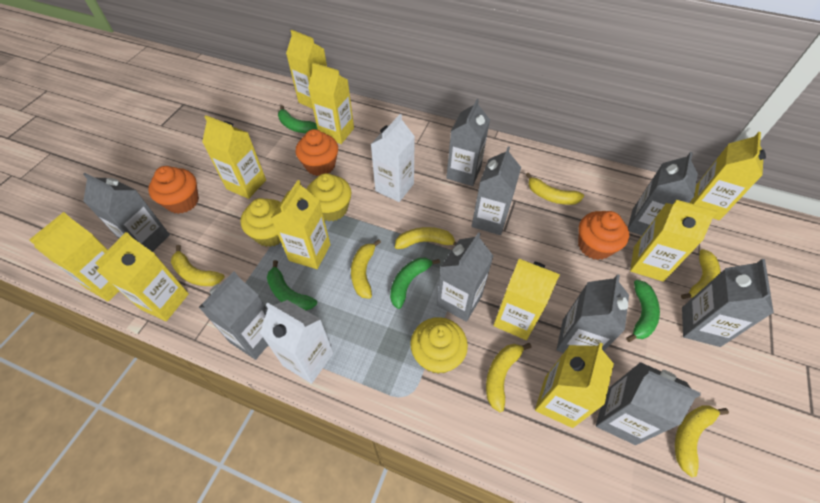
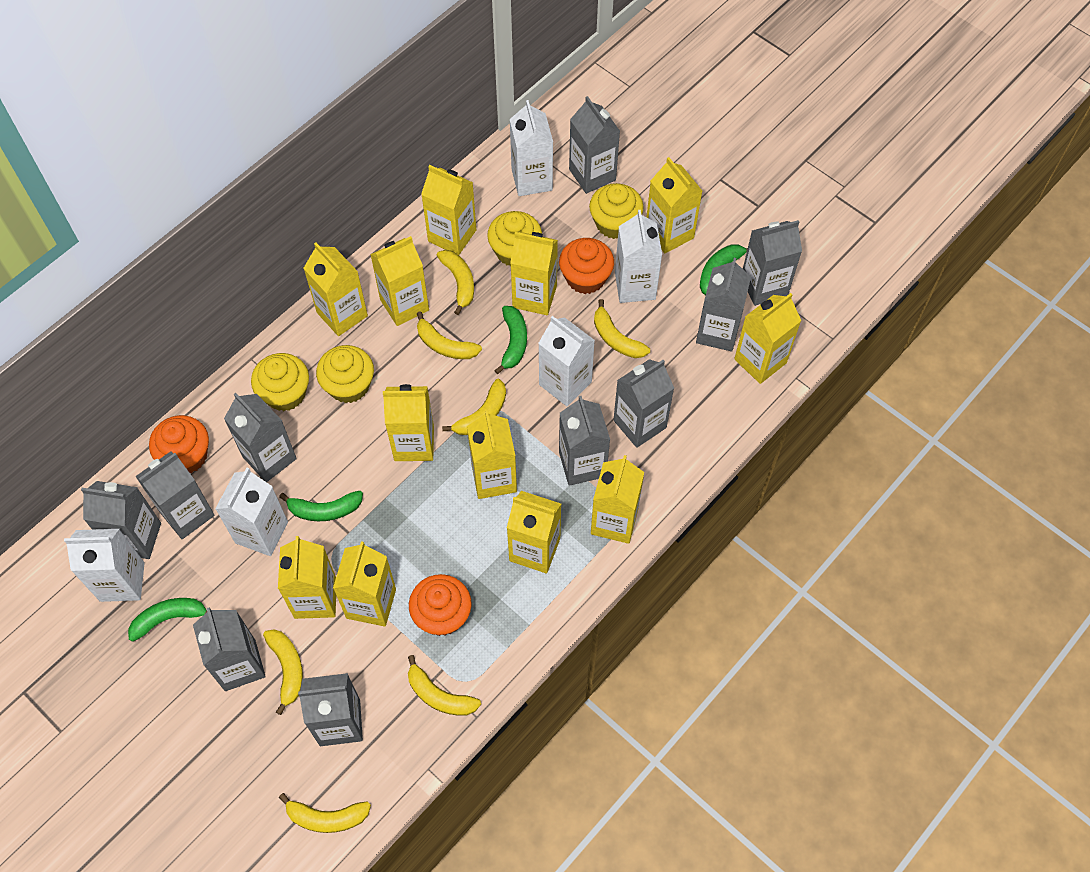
grey carton: [83,173,170,252] [199,271,268,360] [437,232,493,322] [446,99,490,186] [472,146,521,235] [557,274,629,353] [596,362,701,445] [628,152,698,235] [682,259,774,347] = 9 -> [81,481,161,559] [135,451,215,539] [193,608,266,691] [224,393,297,482] [298,673,363,746] [559,396,610,486] [569,96,620,194] [613,359,674,448] [696,258,751,351] [743,220,802,306] = 10
white carton: [260,300,333,384] [371,114,415,202] = 2 -> [64,529,144,602] [215,468,288,556] [510,100,553,196] [538,316,595,407] [615,210,662,303] = 5
yellow carton: [29,212,119,302] [95,232,189,321] [202,115,266,199] [271,180,331,269] [286,30,327,109] [308,63,354,144] [493,259,560,340] [535,343,614,428] [630,200,717,282] [690,132,766,220] = 10 -> [278,536,336,619] [303,243,368,336] [333,541,396,627] [370,236,429,326] [383,384,434,461] [421,165,476,255] [467,410,517,499] [507,491,561,573] [510,232,558,315] [591,455,644,544] [647,157,702,253] [734,293,801,384] = 12
yellow cupcake: [241,198,281,247] [306,173,352,221] [410,317,468,374] = 3 -> [251,353,309,411] [316,345,374,403] [487,211,542,266] [589,183,644,239] = 4

